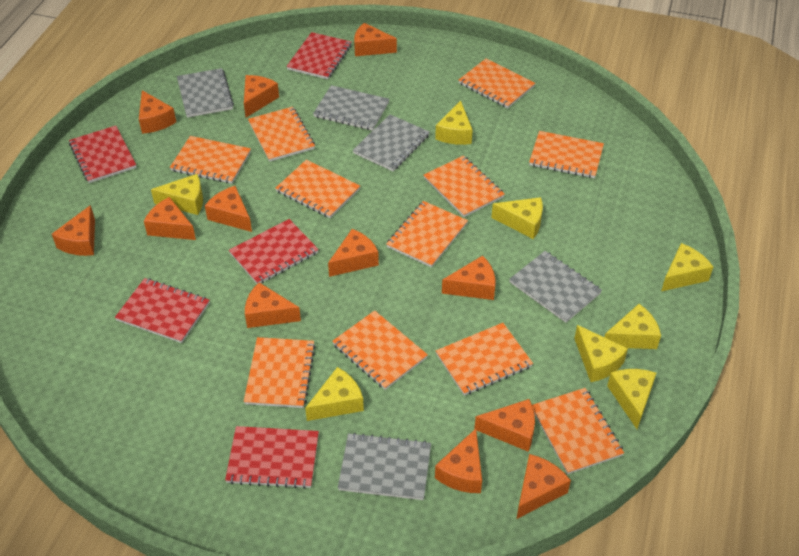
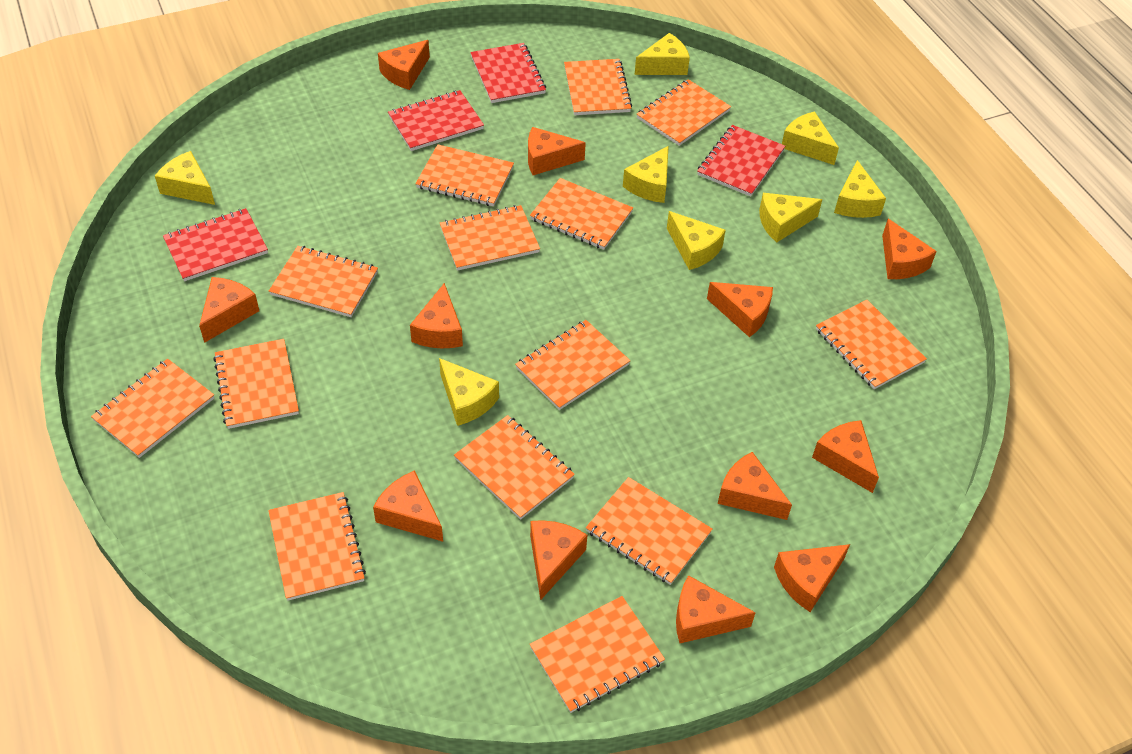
grey notebook: [177,68,234,118] [313,85,389,131] [338,433,431,500] [353,114,429,171] [509,251,602,323] = 5 -> none = 0
orange notebook: [170,136,251,184] [244,337,316,408] [248,107,315,162] [275,160,360,218] [332,310,428,390] [386,201,468,268] [424,156,505,217] [436,323,533,396] [459,58,535,108] [529,131,604,178] [532,388,624,474] = 11 -> [91,359,214,458] [213,339,299,429] [268,492,366,601] [269,246,378,317] [415,144,514,206] [440,205,540,271] [454,415,575,520] [515,320,630,410] [530,178,633,250] [530,596,665,713] [564,59,632,115] [586,477,713,585] [637,79,731,146] [816,300,927,389] = 14
red notebook: [69,126,137,183] [115,278,210,343] [225,426,319,489] [229,219,319,284] [286,32,351,79] = 5 -> [163,208,268,281] [388,90,484,151] [470,43,546,103] [697,125,785,197] = 4

